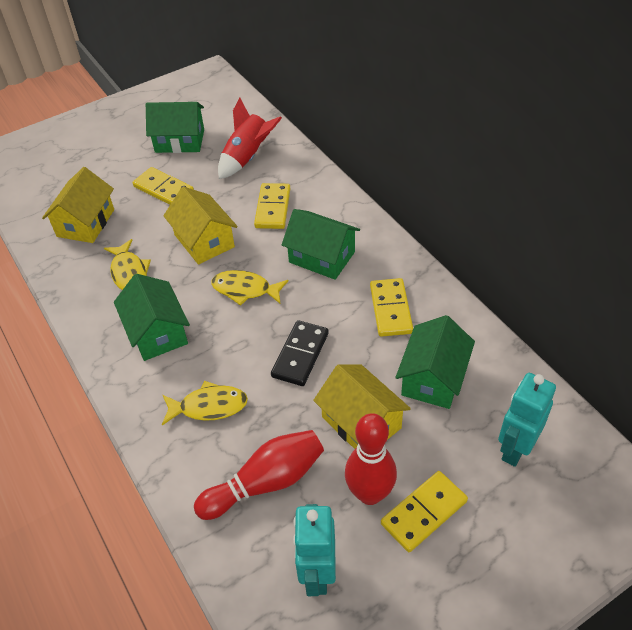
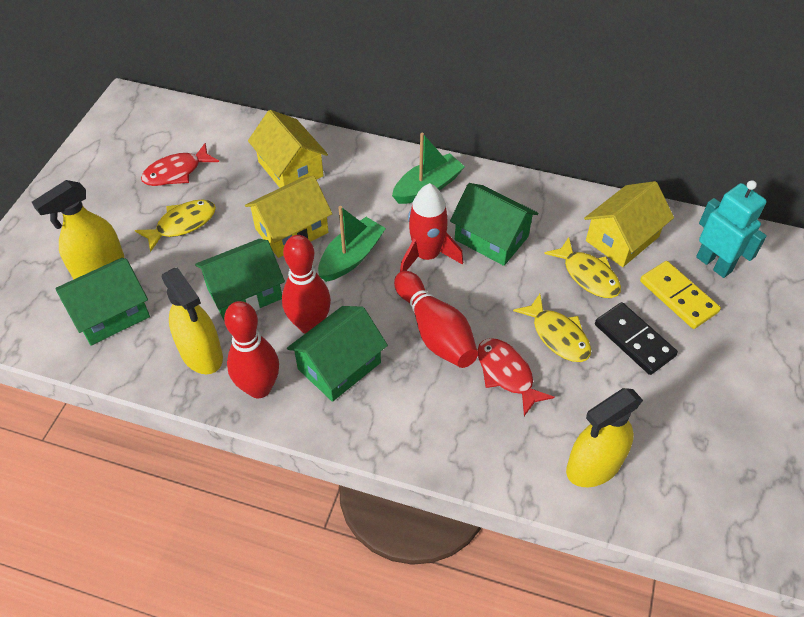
green boat: none = 0 -> [318,206,386,282] [392,133,465,204] = 2
red bowling pin: [194,430,324,520] [345,413,397,505] = 2 -> [224,301,279,398] [282,235,331,334] [394,271,478,368] = 3
red fish: none = 0 -> [141,143,219,186] [477,338,555,416] = 2
turquoise robot: [293,504,336,596] [498,373,556,467] = 2 -> [696,180,767,278] = 1
yellow domino: [133,167,194,205] [254,183,290,229] [370,278,413,337] [381,471,468,552] = 4 -> [640,261,721,329] = 1
yellow spray bottle: none = 0 -> [32,180,124,279] [162,267,223,374] [566,388,643,487] = 3

